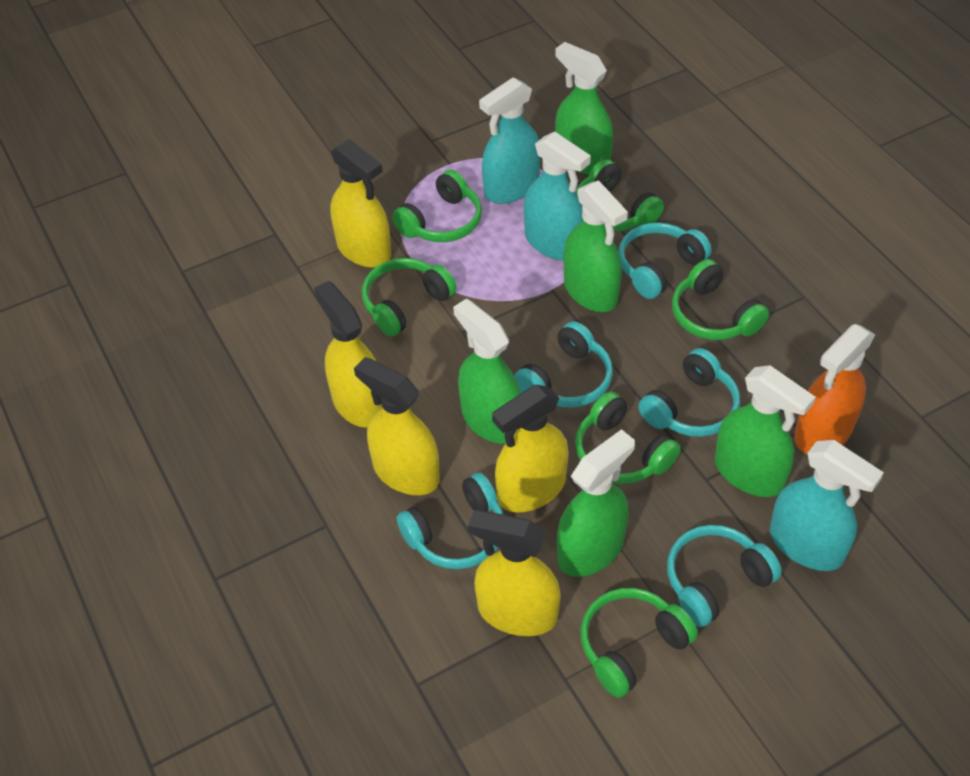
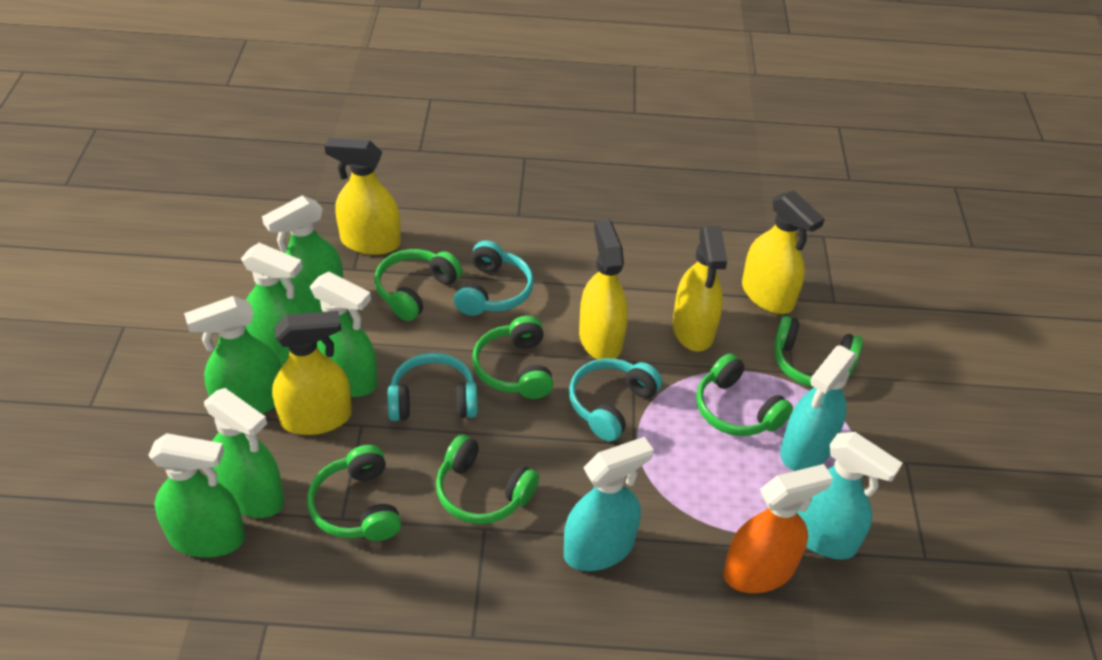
green spray bottle: [453,299,521,444] [555,42,613,174] [557,429,635,577] [564,180,628,312] [715,365,815,497] = 5 -> [148,433,246,558] [184,296,281,414] [204,388,284,518] [241,243,306,366] [262,195,343,313] [310,272,378,397] = 6
turquoise headphones: [397,473,504,569] [515,321,613,407] [618,223,712,299] [638,348,740,437] [667,525,782,627] = 5 -> [387,353,478,421] [454,240,534,316] [569,358,662,441] = 3

